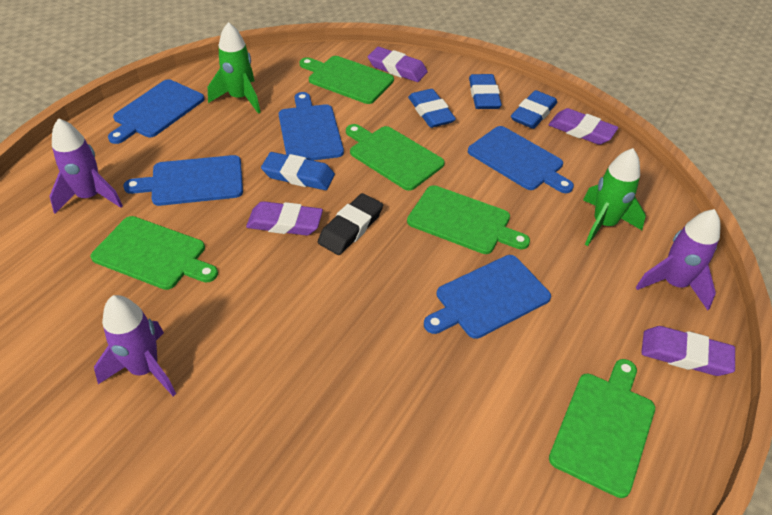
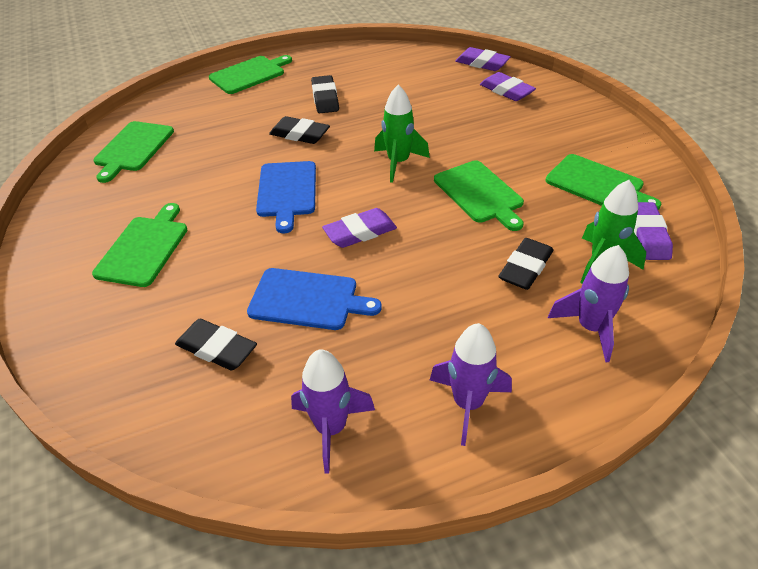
black eraser: [318,193,383,255] = 1 -> [175,319,257,370] [269,116,330,144] [311,75,339,113] [498,238,553,290] = 4
blue cutting board: [108,79,204,144] [123,155,243,206] [279,92,344,160] [424,255,551,339] [468,126,574,193] = 5 -> [247,268,382,330] [256,161,316,233] = 2
blue eraser: [261,152,335,190] [408,89,456,128] [469,74,502,109] [511,90,557,129] = 4 -> none = 0

